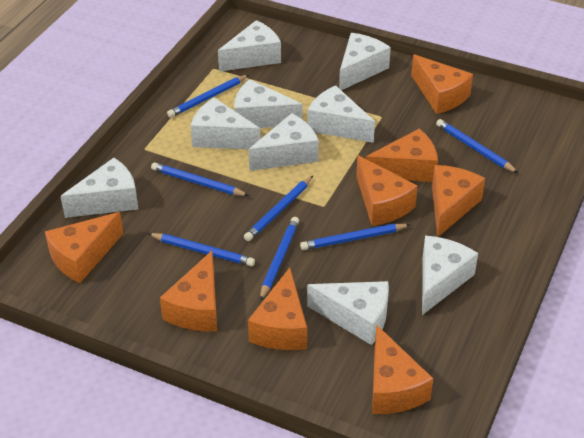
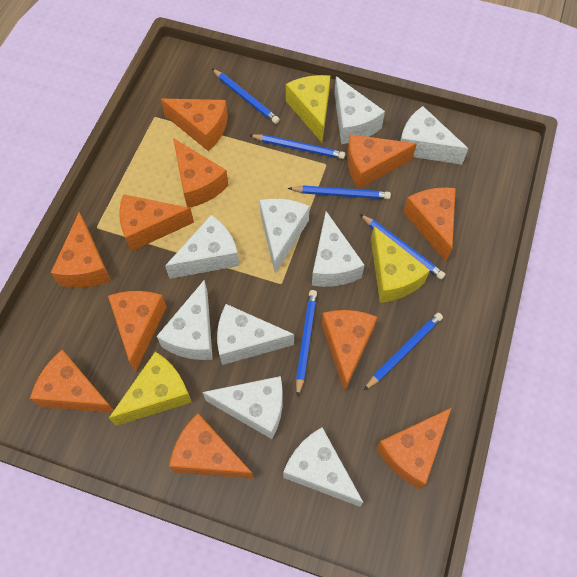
blue pencil: [148,233,255,267] [151,162,249,196] [167,75,249,118] [244,176,313,241] [260,217,299,301] [300,224,411,250] [436,119,518,173] = 7 -> [212,69,280,124] [249,134,345,159] [288,185,391,200] [296,290,317,397] [360,214,445,280] [364,313,443,390] = 6
orange cheese: [45,212,123,283] [160,251,217,331] [248,268,307,350] [356,155,418,226] [365,129,438,182] [372,325,433,414] [411,54,473,114] [432,165,485,237] = 8 -> [30,350,114,413] [51,212,111,288] [108,291,167,372] [119,194,194,251] [161,99,228,151] [169,413,254,479] [173,138,229,208] [321,310,377,392] [347,134,417,189] [377,408,451,489] [403,187,456,262] = 11
yellow cheese: none = 0 -> [109,352,192,426] [286,75,330,142] [371,226,430,303] = 3

